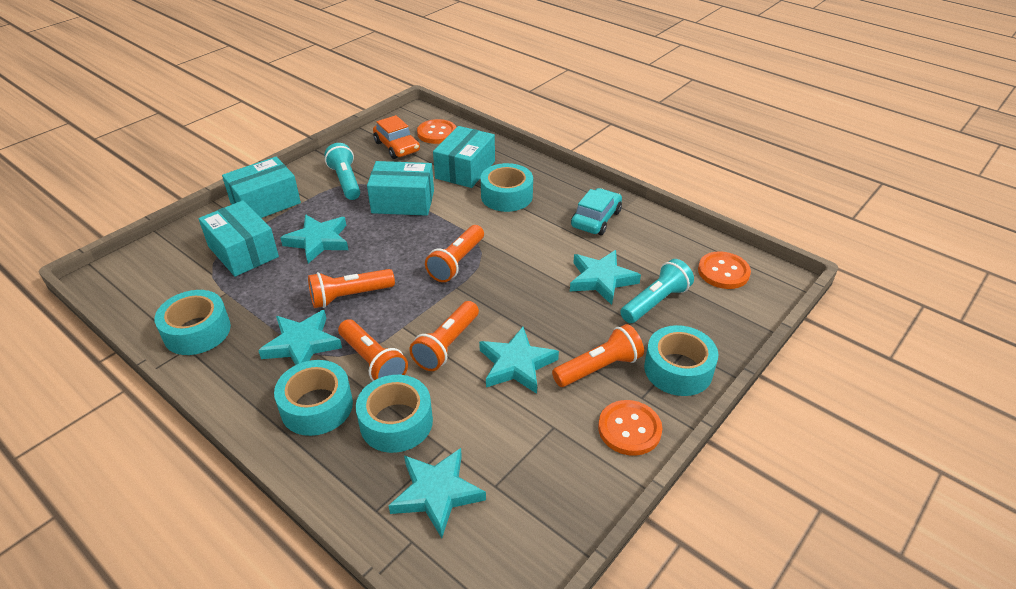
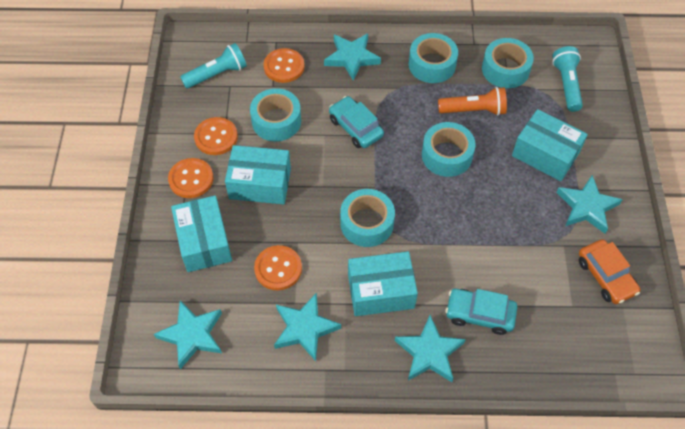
orange button: [417,119,457,144] [598,400,662,456] [698,251,751,289] = 3 -> [168,158,213,198] [194,117,238,155] [254,245,302,290] [263,48,305,83] = 4
orange flashlight: [308,269,395,308] [338,319,408,381] [409,301,479,371] [425,225,484,282] [552,324,644,387] = 5 -> [438,87,507,116] = 1
turquoise car: [571,188,622,235] = 1 -> [329,96,384,148] [446,289,517,335] = 2

